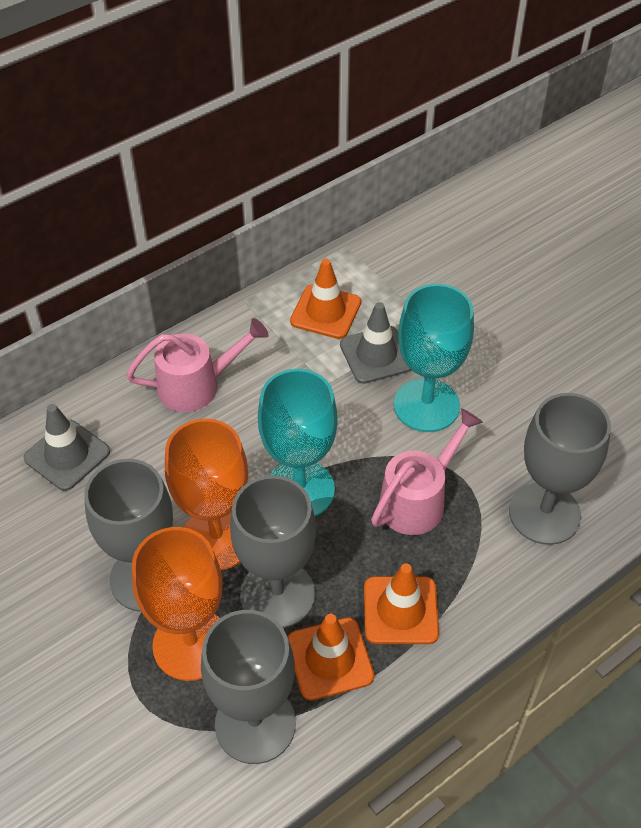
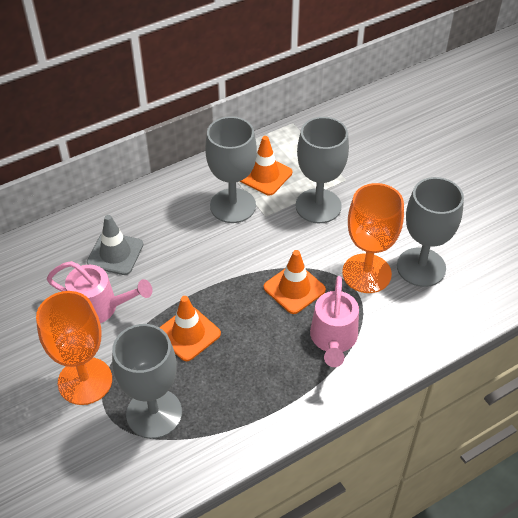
grey traffic cone: [24,404,110,491] [340,302,411,384] = 2 -> [87,215,143,275] = 1
turquoise goblet: [258,369,338,516] [394,284,474,432] = 2 -> none = 0

